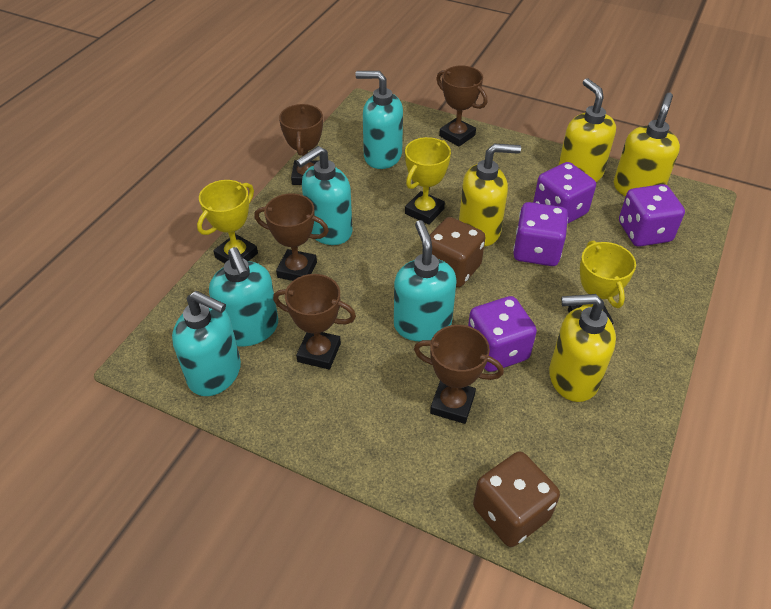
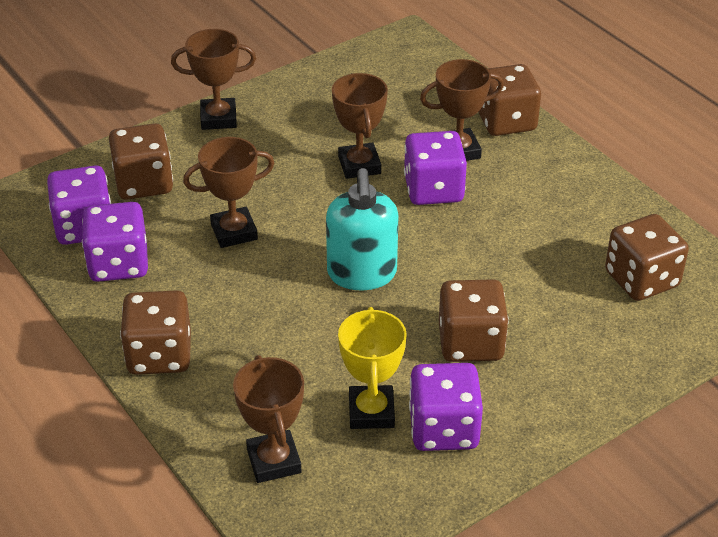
brown dice: [430,217,486,287] [473,451,560,547] = 2 -> [109,123,173,200] [120,290,191,375] [439,279,509,362] [478,64,541,136] [605,214,689,301] = 5
turquoise soap dispenser: [172,291,241,396] [209,247,278,346] [296,146,352,245] [355,71,403,169] [394,220,457,341] = 5 -> [326,168,399,290] = 1
yellow soap dispenser: [459,144,521,247] [549,294,616,402] [558,78,616,182] [614,93,680,196] = 4 -> none = 0
yellow trophy: [197,180,258,263] [405,137,451,225] [568,240,636,325] = 3 -> [338,307,407,429] = 1

